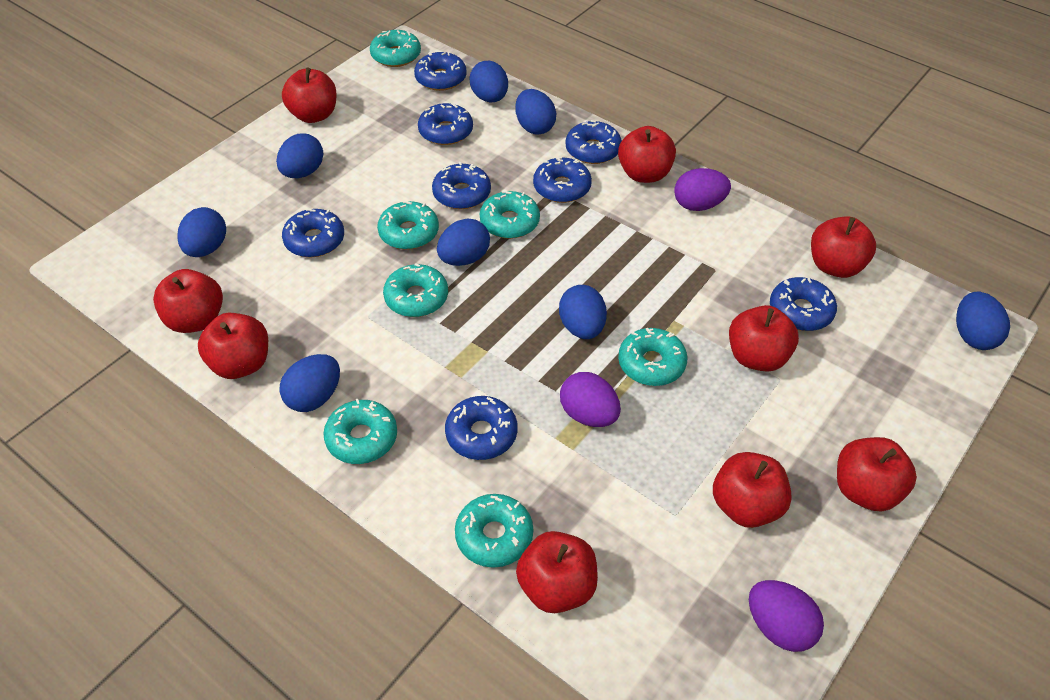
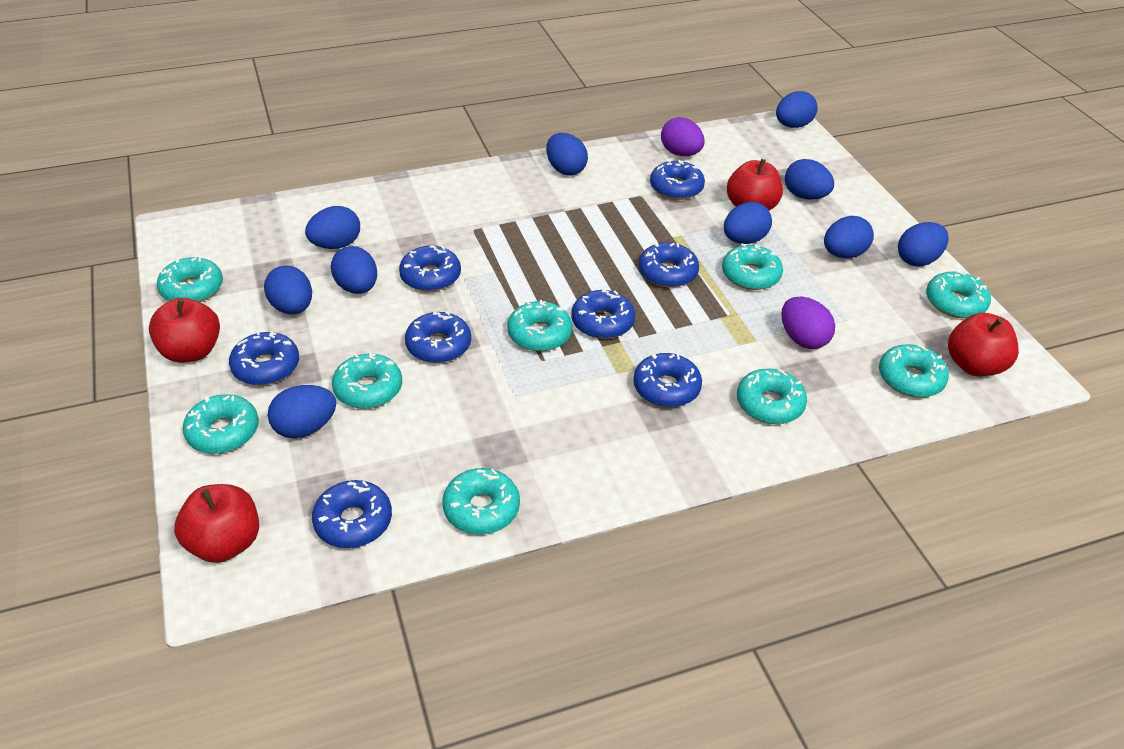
blue egg: [177,207,226,257] [276,133,323,178] [280,354,340,412] [437,219,490,266] [469,61,508,103] [515,89,556,135] [559,285,607,339] [956,291,1010,350] = 8 -> [264,266,312,314] [268,385,336,438] [305,206,360,249] [331,246,377,294] [546,133,588,176] [724,202,772,244] [776,91,818,128] [785,159,834,199] [824,216,874,258] [898,222,949,267] = 10
purple egg: [560,372,621,427] [674,168,731,211] [749,580,824,652] = 3 -> [661,117,705,156] [781,297,835,349] = 2
red apple: [153,269,223,333] [198,313,268,379] [282,67,337,123] [516,531,598,613] [618,126,676,183] [713,452,792,528] [729,305,799,372] [811,216,876,278] [837,437,917,512] = 9 -> [149,298,220,363] [174,484,259,563] [727,159,783,211] [948,313,1019,376] = 4
turquoise donut: [323,399,397,464] [370,30,421,67] [377,201,439,249] [383,263,448,317] [455,494,533,568] [480,191,540,239] [618,328,687,386] = 7 -> [157,257,223,302] [183,394,259,454] [332,352,402,409] [442,468,520,534] [507,300,572,351] [722,243,783,290] [737,369,807,424] [879,344,949,397] [926,271,991,318] = 9

